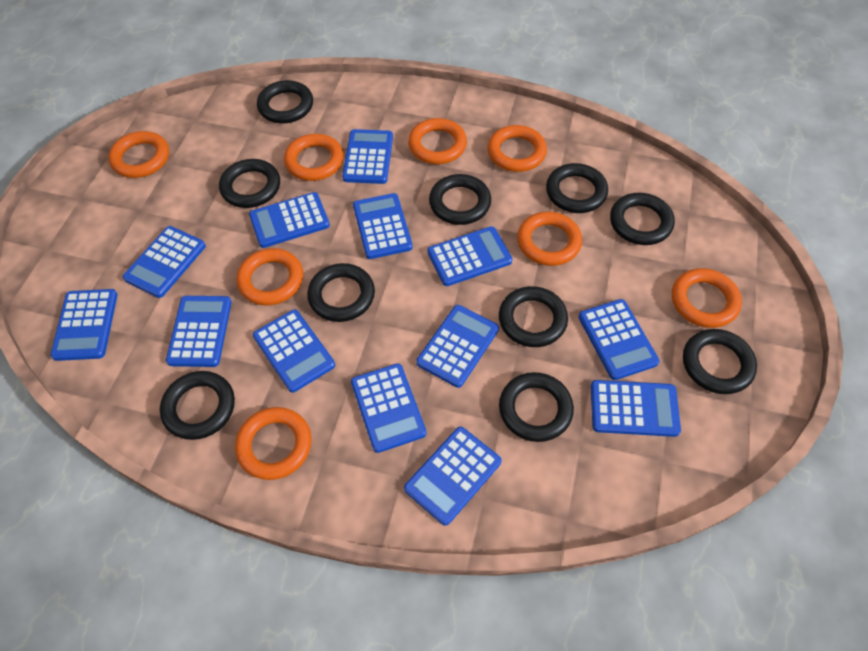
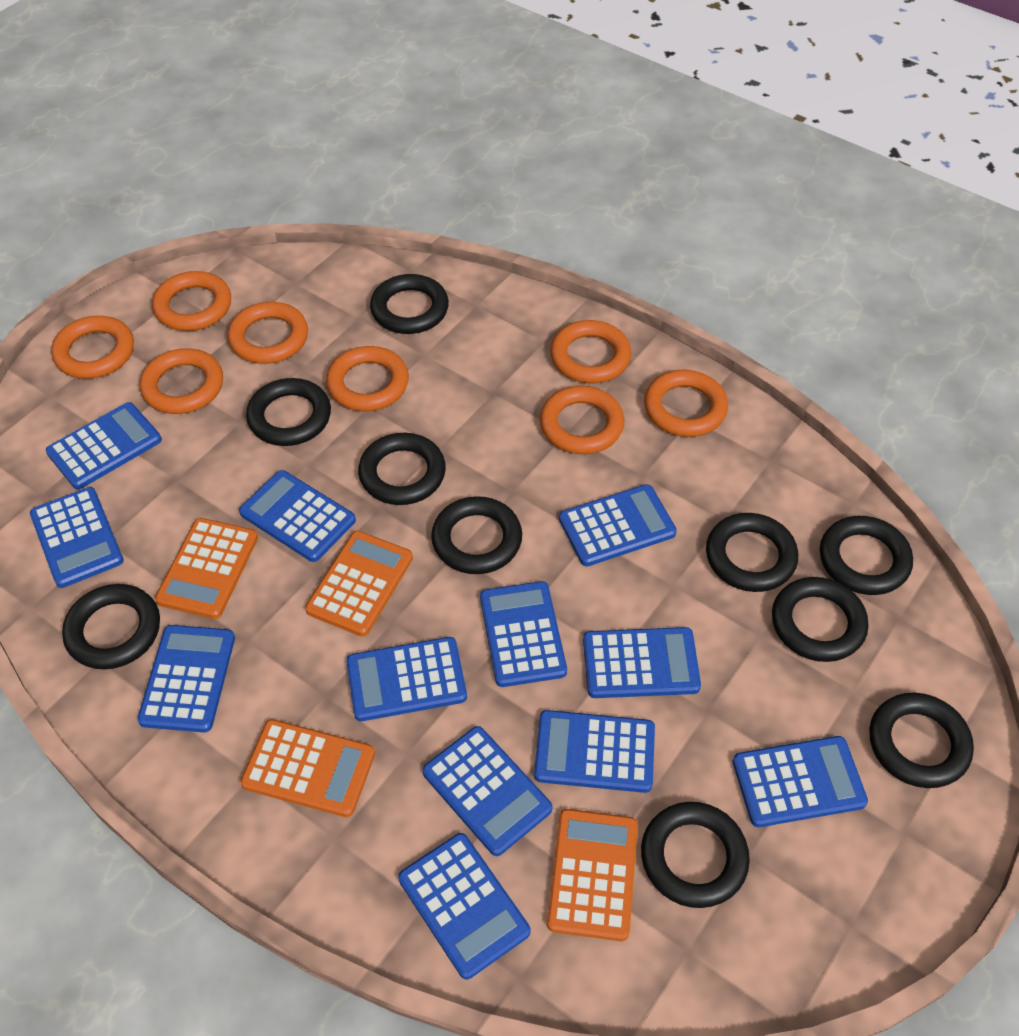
blue calculator: [50,289,118,361] [123,226,206,298] [166,296,232,367] [249,192,330,248] [253,310,335,392] [342,129,393,184] [351,363,426,453] [353,193,413,259] [404,427,502,526] [416,305,499,388] [427,226,512,286] [578,299,660,380] [590,380,681,437] = 13 -> [30,487,124,588] [46,402,162,489] [137,625,235,732] [239,470,356,562] [346,637,467,721] [398,833,530,979] [422,726,552,856] [480,581,567,687] [534,710,655,793] [559,484,677,566] [583,627,701,698] [732,736,868,827] = 12
orange calculator: none = 0 -> [155,518,258,619] [240,719,375,817] [305,531,413,637] [547,809,638,941] = 4

